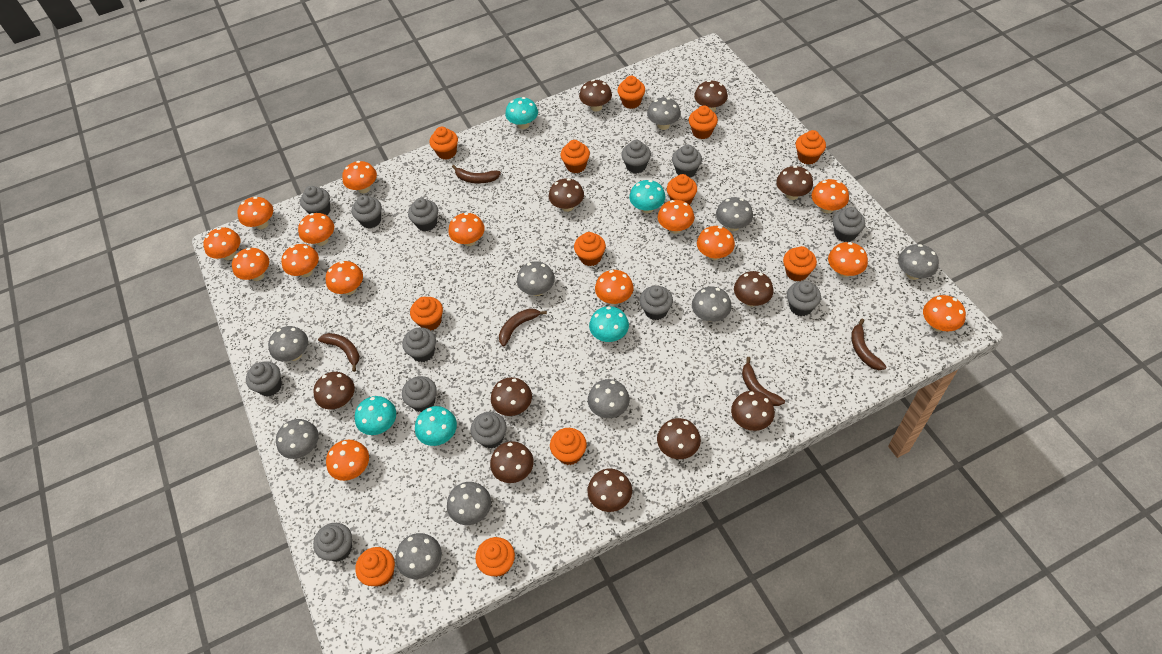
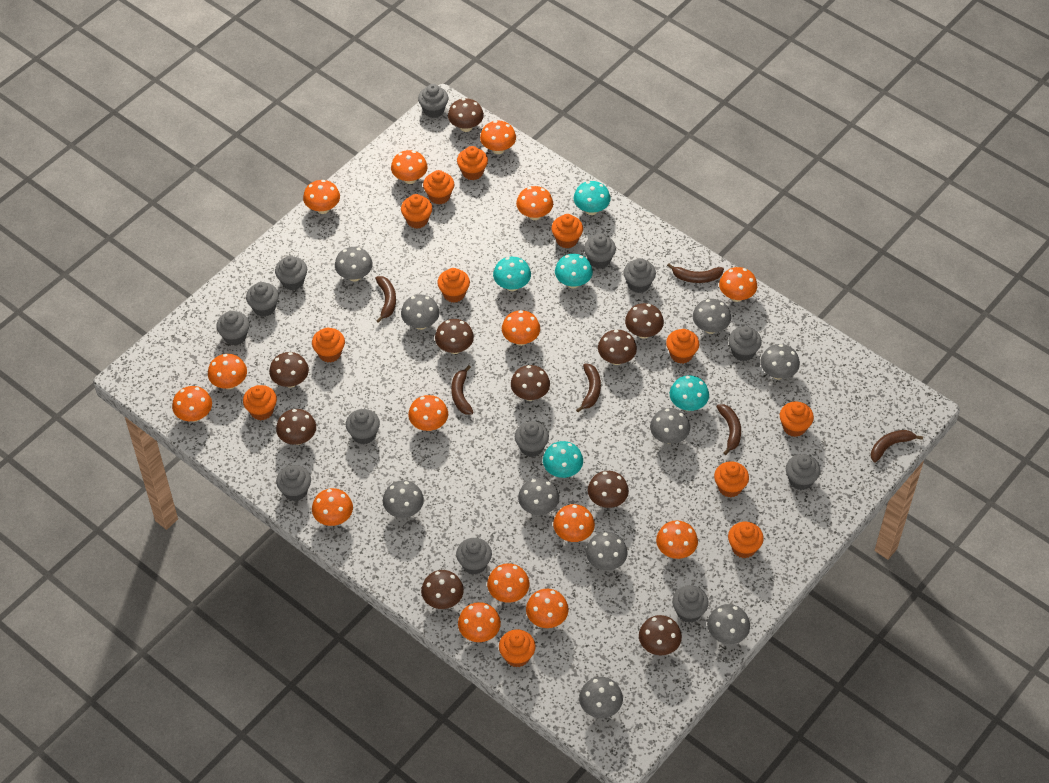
brown banana: [318,333,360,372] [452,165,501,184] [499,308,547,346] [742,357,785,406] [851,319,887,370] = 5 -> [375,276,396,323] [451,365,474,415] [576,364,601,412] [667,263,724,283] [717,404,741,455] [871,430,923,463] = 6
brown mushroom: [313,372,355,410] [490,441,534,483] [491,377,532,416] [549,178,584,212] [579,80,612,112] [588,469,632,512] [657,418,701,459] [694,80,728,112] [731,391,775,431] [734,271,774,307] [776,166,813,200] = 11 -> [269,352,309,388] [276,409,316,445] [421,570,464,609] [435,319,474,354] [448,98,484,132] [511,365,550,401] [588,471,629,508] [598,330,637,365] [625,303,664,339] [639,615,682,655] = 10

